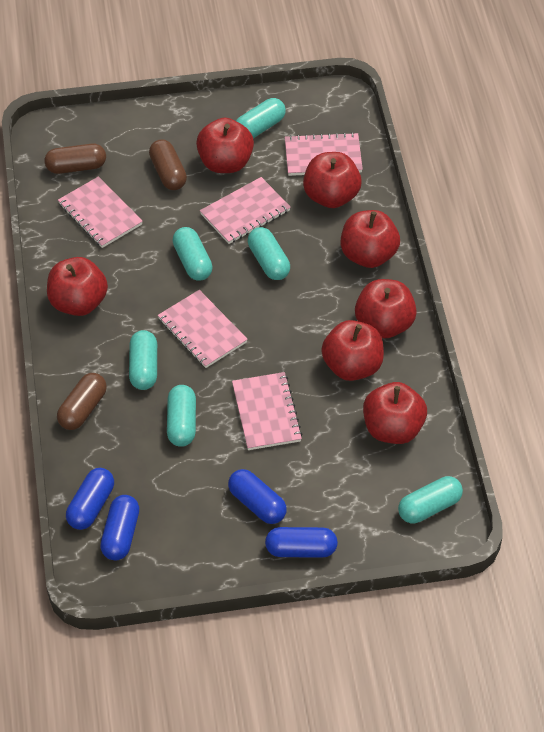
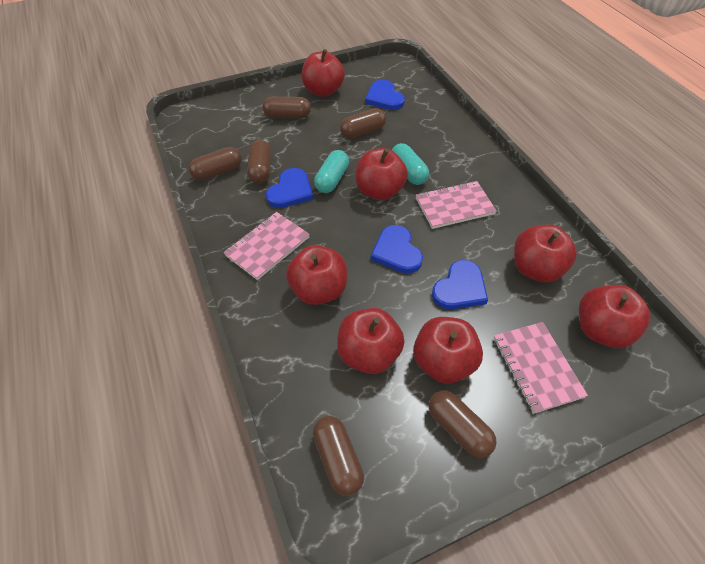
blue capsule: [66,468,114,530] [100,495,139,560] [228,469,287,524] [265,527,338,558] = 4 -> none = 0
blue heart: none = 0 -> [266,168,313,208] [365,80,405,110] [371,225,423,273] [432,260,488,309] = 4
brown capsule: [45,144,106,174] [57,373,107,430] [149,139,187,190] = 3 -> [189,147,241,181] [247,140,271,183] [262,97,311,118] [313,416,364,496] [340,108,386,139] [429,391,496,458] = 6
pink notebook: [58,177,143,248] [158,290,248,368] [200,177,291,244] [232,372,302,450] [285,132,363,176] = 5 -> [223,212,310,280] [416,181,497,229] [493,322,588,414] = 3
turquoise capsule: [129,330,157,390] [167,385,196,447] [173,227,213,281] [236,98,286,138] [248,227,290,280] [398,476,463,524] = 6 -> [314,150,349,193] [392,143,429,185] = 2

